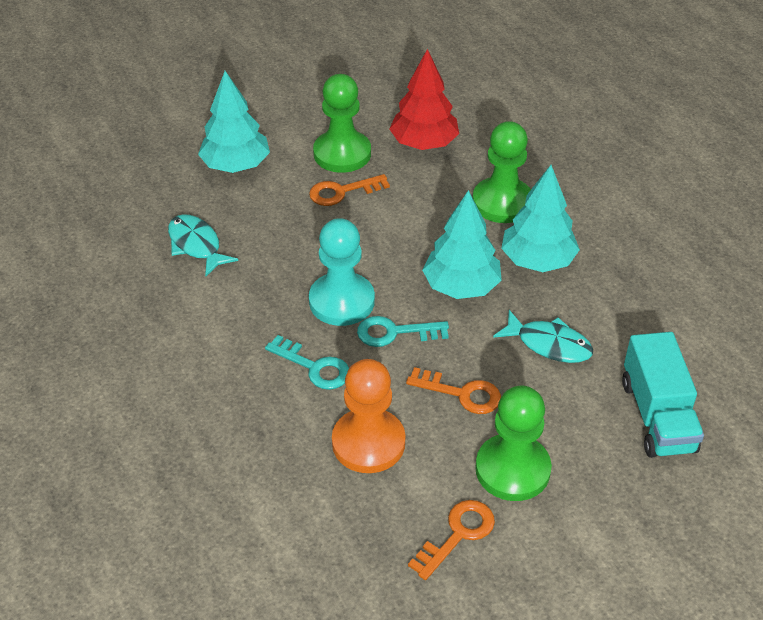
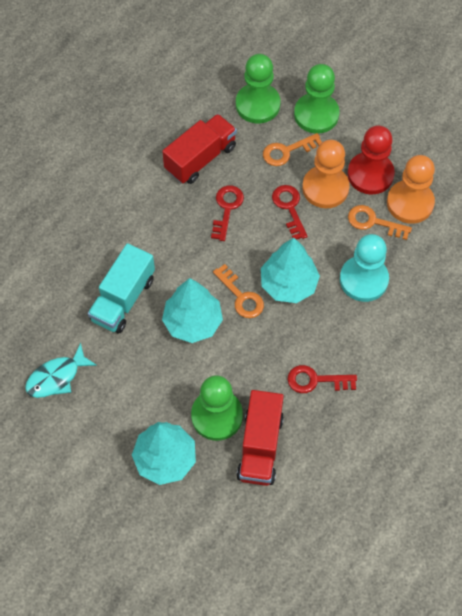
orange pawn: [332,359,405,473] = 1 -> [302,140,350,208] [387,155,435,224] = 2
red key: none = 0 -> [211,185,244,241] [272,185,308,240] [287,365,357,393] = 3
red pawn: none = 0 -> [347,126,395,194] = 1
red tree: [389,49,459,150] = 1 -> none = 0
red truck: none = 0 -> [162,114,237,184] [236,390,284,486] = 2
turquoise fish: [168,214,238,276] [493,310,593,363] = 2 -> [25,343,97,398] = 1
turquoise key: [265,335,349,390] [357,316,449,347] = 2 -> none = 0

